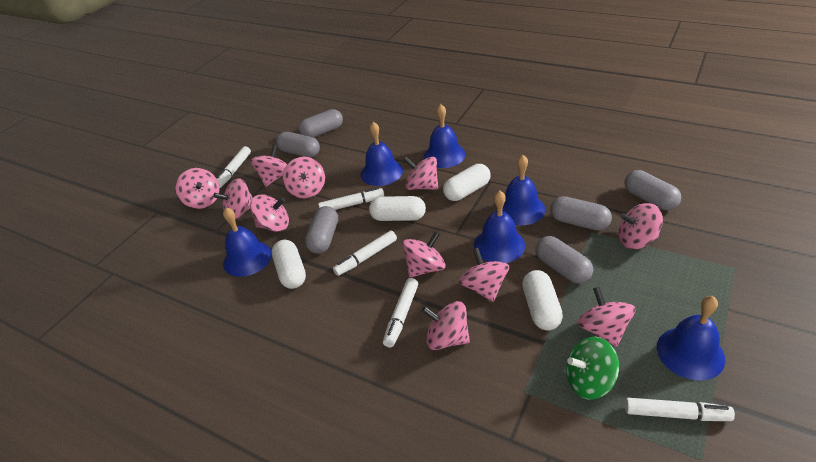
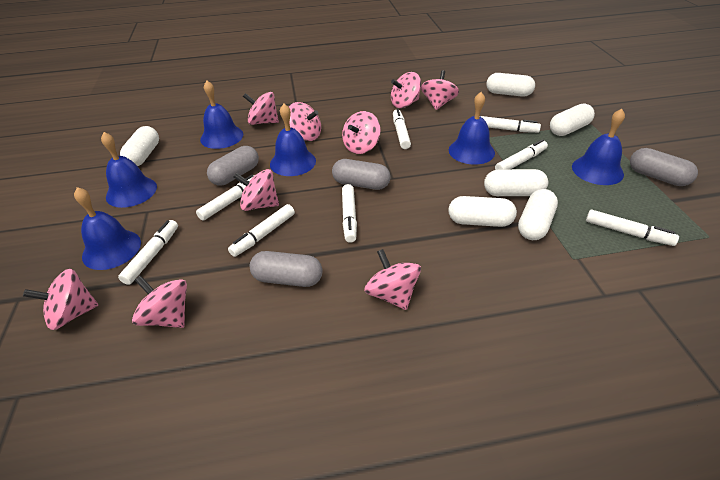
green spinning top: [566,337,619,399] = 1 -> none = 0
grey capsule: [276,132,320,158] [299,109,343,138] [305,206,338,254] [535,236,593,284] [550,196,612,231] [624,170,681,210] = 6 -> [207,146,259,186] [250,251,323,287] [332,159,391,190] [630,148,698,186] = 4
pink spinning top: [176,168,220,209] [213,178,253,220] [250,145,287,187] [250,194,289,232] [283,157,325,198] [402,232,446,278] [404,156,438,190] [422,301,470,350] [459,248,509,302] [577,287,636,347] [618,203,663,249] = 11 -> [23,269,98,330] [132,275,187,328] [233,169,279,211] [243,92,279,125] [289,102,321,141] [342,111,381,154] [364,249,421,310] [391,72,421,108] [421,70,459,110] = 9
white capsule: [272,240,306,289] [369,196,426,221] [443,164,491,201] [522,270,563,331] = 4 -> [120,126,159,166] [448,196,517,227] [484,169,548,196] [486,73,535,97] [518,189,558,240] [550,104,595,136] = 6
white marker: [217,146,251,188] [318,187,384,210] [333,231,397,276] [383,278,418,348] [625,398,735,421] = 5 -> [118,220,178,285] [196,175,255,221] [228,204,295,257] [342,184,357,243] [393,108,411,149] [480,116,541,133] [495,139,548,170] [586,209,679,246] = 8

